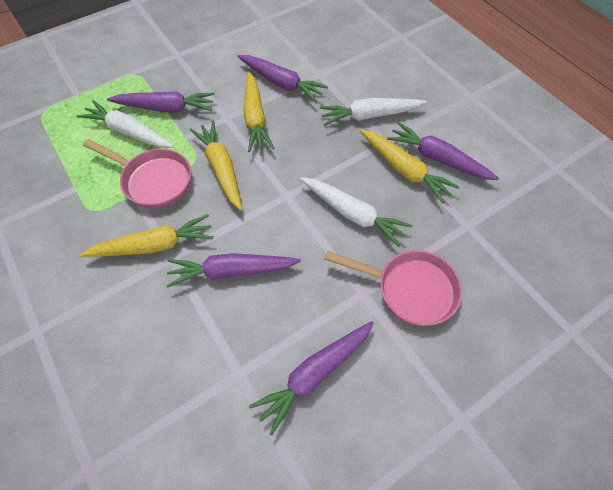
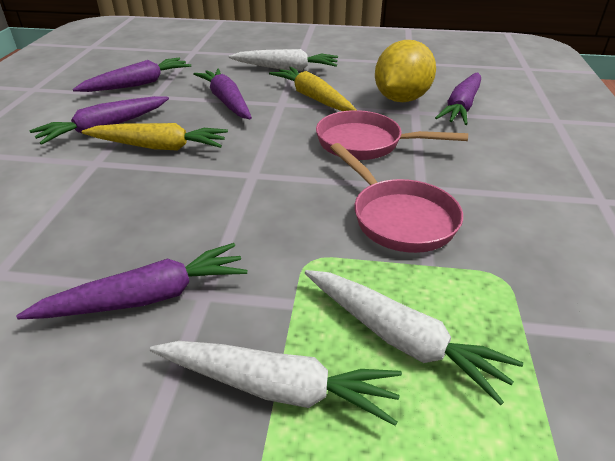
yellow carrot: [80,214,213,257] [190,121,242,211] [243,72,274,152] [360,129,459,204] = 4 -> [81,123,228,151] [269,67,356,111] = 2
yellow lemon: none = 0 -> [375,40,436,102] = 1

